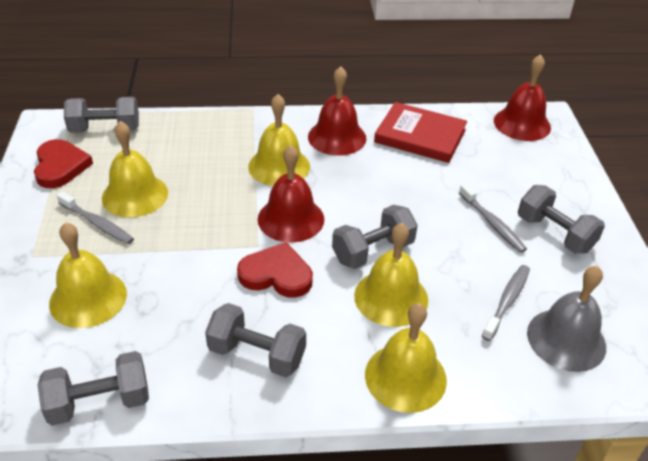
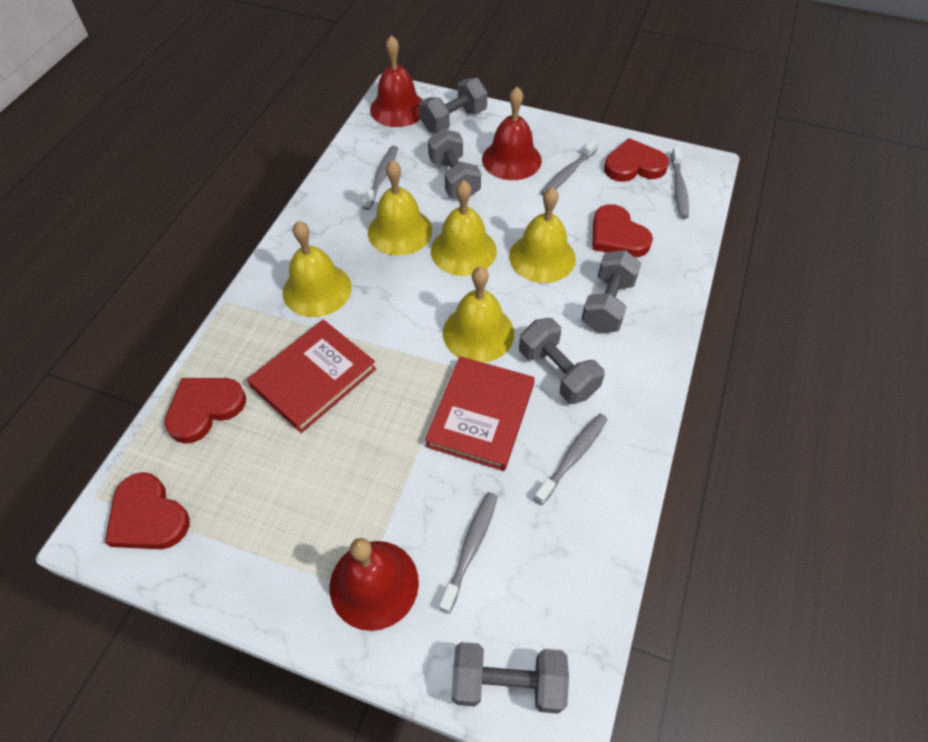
grey bell: [527,266,606,372] = 1 -> none = 0
grey toothbrush: [57,191,134,244] [459,183,527,253] [482,265,530,341] = 3 -> [362,146,398,210] [439,492,498,614] [534,414,608,505] [540,139,599,196] [671,147,689,219] = 5
red book: [374,102,467,163] = 1 -> [247,319,376,433] [425,356,535,471] = 2
red heart: [34,139,93,188] [237,242,313,298] = 2 -> [105,472,190,549] [164,378,246,444] [592,204,653,257] [604,138,669,182] = 4

